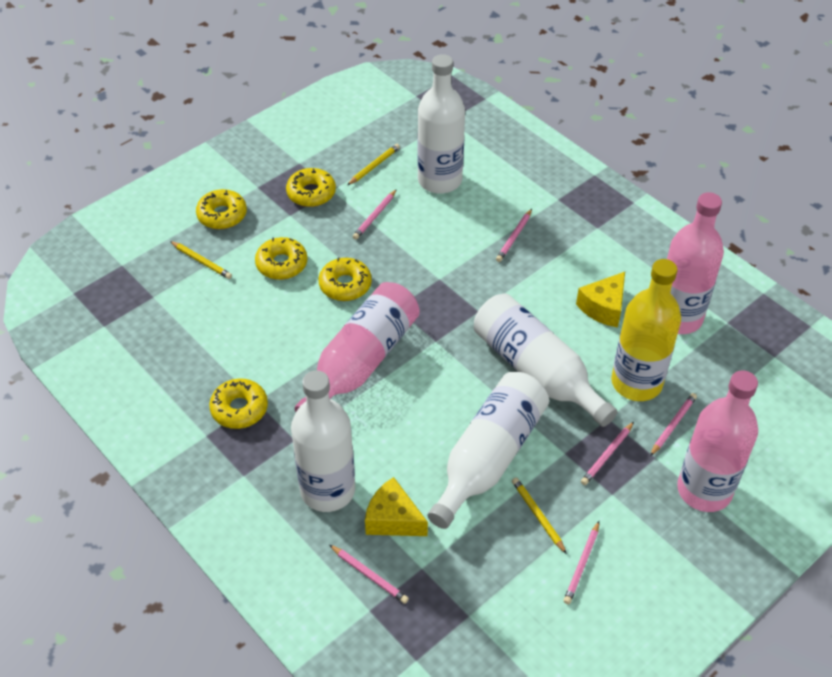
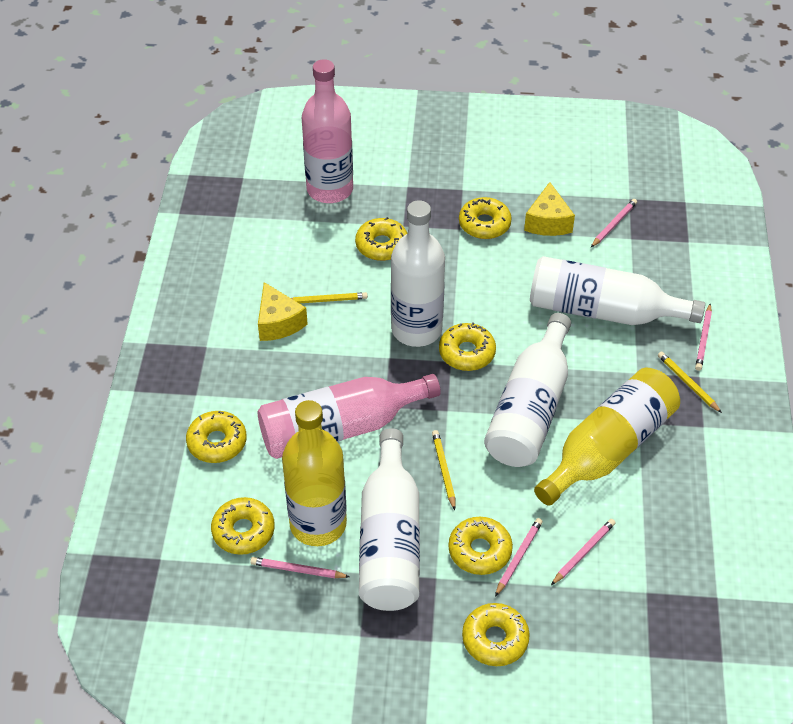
pink bottle: [295,282,420,412] [667,192,724,334] [677,370,758,512] = 3 -> [258,374,441,459] [302,59,353,203] = 2
pink pencil: [330,545,409,604] [353,189,397,240] [496,209,532,262] [563,521,599,604] [581,422,634,485] [650,393,697,456] = 6 -> [250,557,350,578] [495,518,543,597] [551,519,615,585] [591,199,637,247] [695,304,712,371] = 5
yellow bottle: [611,259,681,401] = 1 -> [282,400,347,546] [534,368,680,506] = 2
yellow donut: [196,189,247,229] [209,378,268,429] [255,237,308,280] [286,168,336,207] [319,257,372,301] = 5 -> [186,411,246,463] [211,497,275,555] [355,217,407,261] [439,323,496,371] [448,517,513,575] [459,197,512,239] [462,603,530,666] = 7

